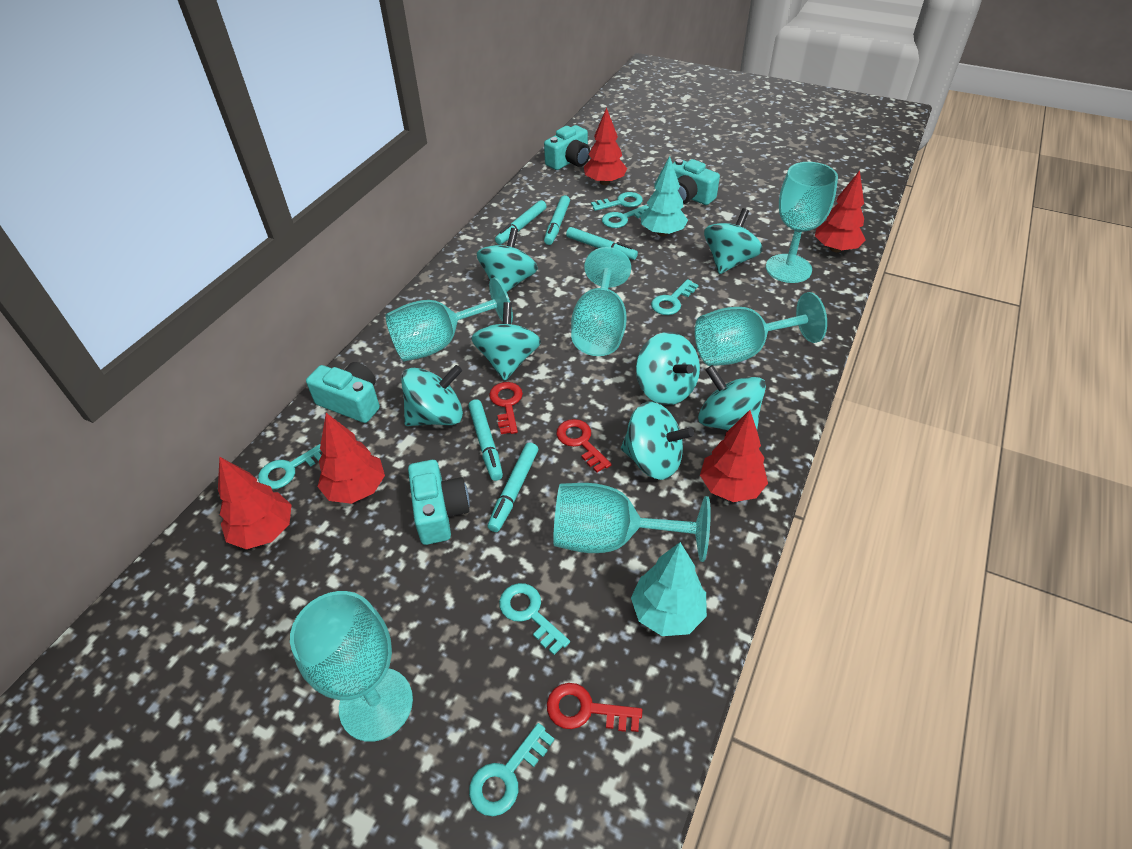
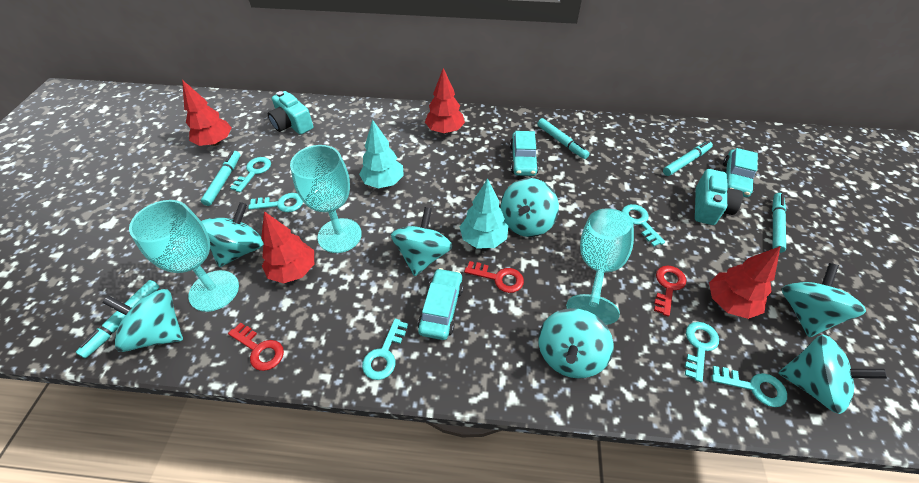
red tree: [218,457,292,549] [317,413,385,504] [584,107,627,185] [700,410,768,502] [815,171,866,252] = 5 -> [182,80,232,146] [261,211,314,283] [425,68,465,134] [709,246,781,319] = 4
turquoise camera: [306,362,380,423] [408,460,470,545] [544,125,590,170] [672,159,720,205] = 4 -> [268,91,313,135] [695,169,743,225] = 2
turquoise car: none = 0 -> [418,268,464,340] [510,131,539,176] [723,148,758,197] = 3
turquoise goblet: [290,591,413,742] [385,277,513,361] [553,483,711,562] [571,247,631,356] [695,292,827,366] [766,162,838,283] = 6 -> [129,200,239,312] [290,145,362,253] [566,208,634,325] = 3

